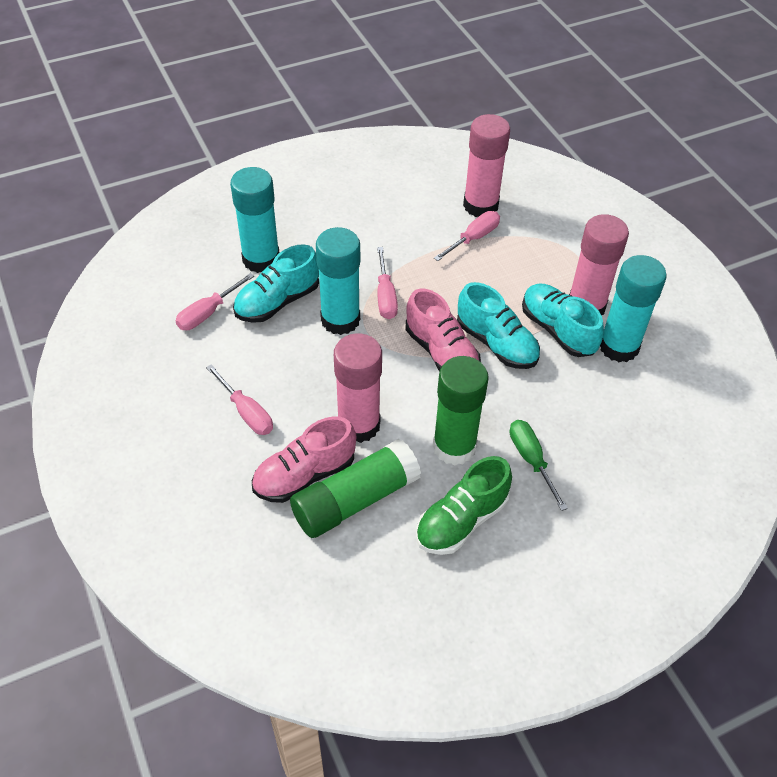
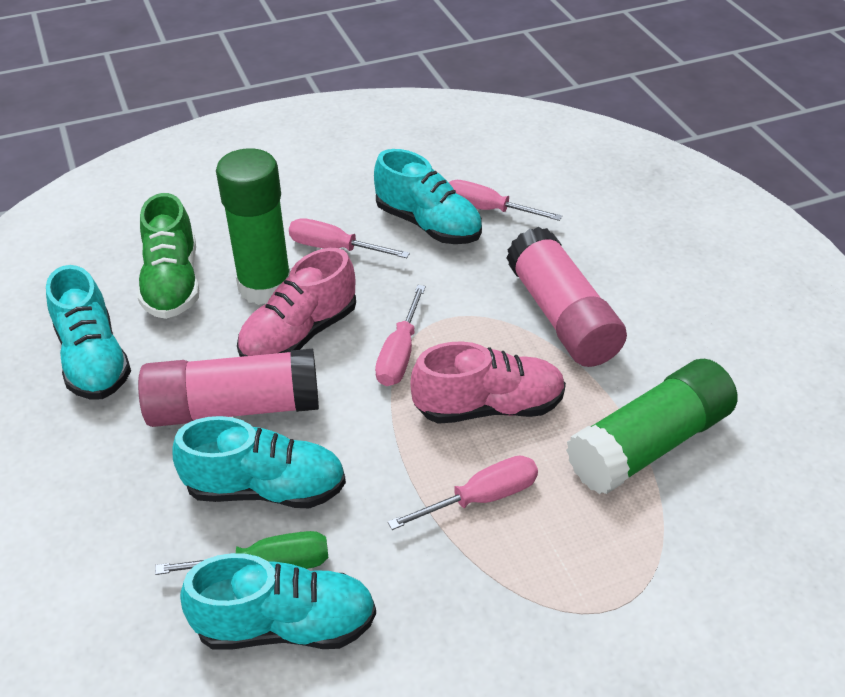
pink glue stick: [334,333,382,443] [463,114,510,217] [569,214,629,315] = 3 -> [138,349,319,427] [506,227,627,367] = 2
turquoise glue stick: [230,167,279,273] [316,227,360,335] [600,255,667,362] = 3 -> none = 0
turquoise shoe: [233,244,319,323] [457,282,540,369] [522,284,604,357] = 3 -> [46,265,131,399] [172,416,346,508] [180,553,376,649] [374,149,482,244] = 4

